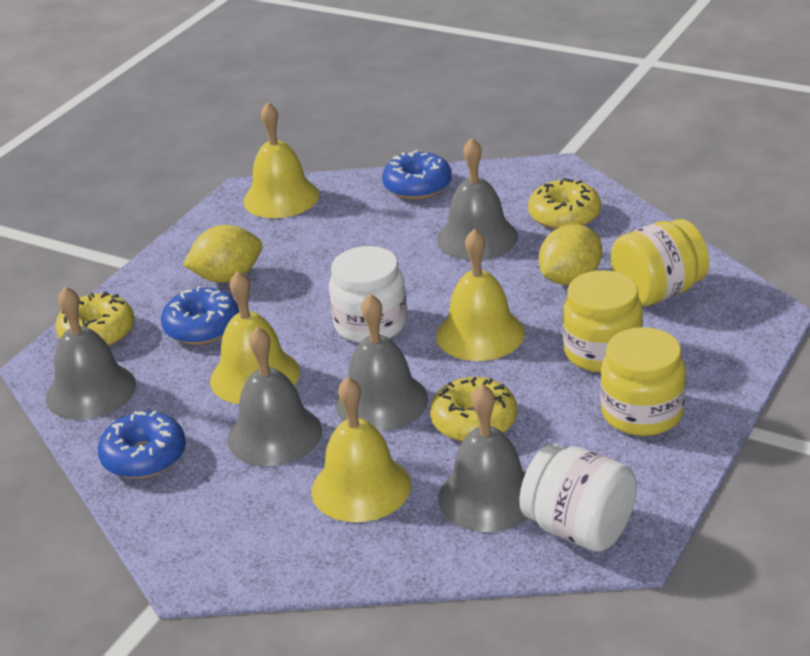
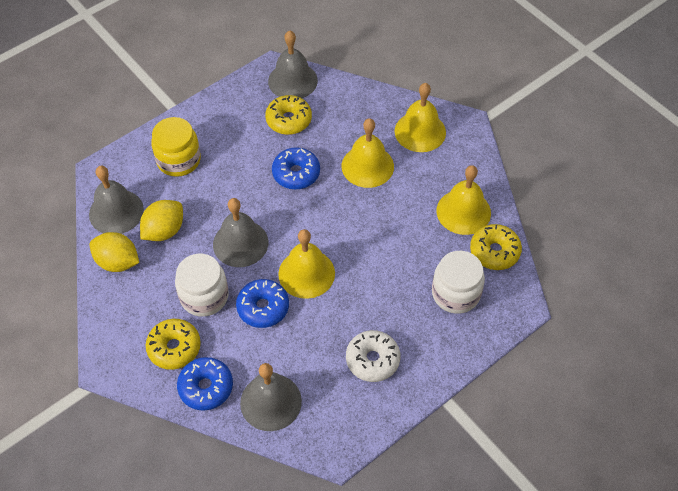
grey bell: [46,286,136,420] [227,326,322,466] [336,294,428,431] [437,138,518,260] [438,384,528,532] = 5 -> [89,166,144,234] [213,198,268,267] [240,363,302,431] [268,30,318,98] = 4
white donut: none = 0 -> [346,330,400,382] = 1
yellow jar: [563,270,643,372] [600,327,686,436] [611,219,709,306] = 3 -> [151,117,201,177] = 1

